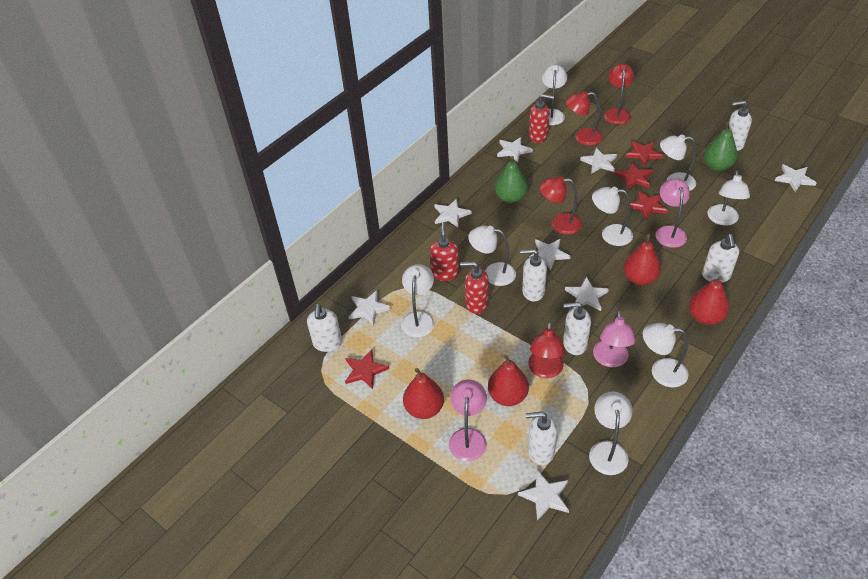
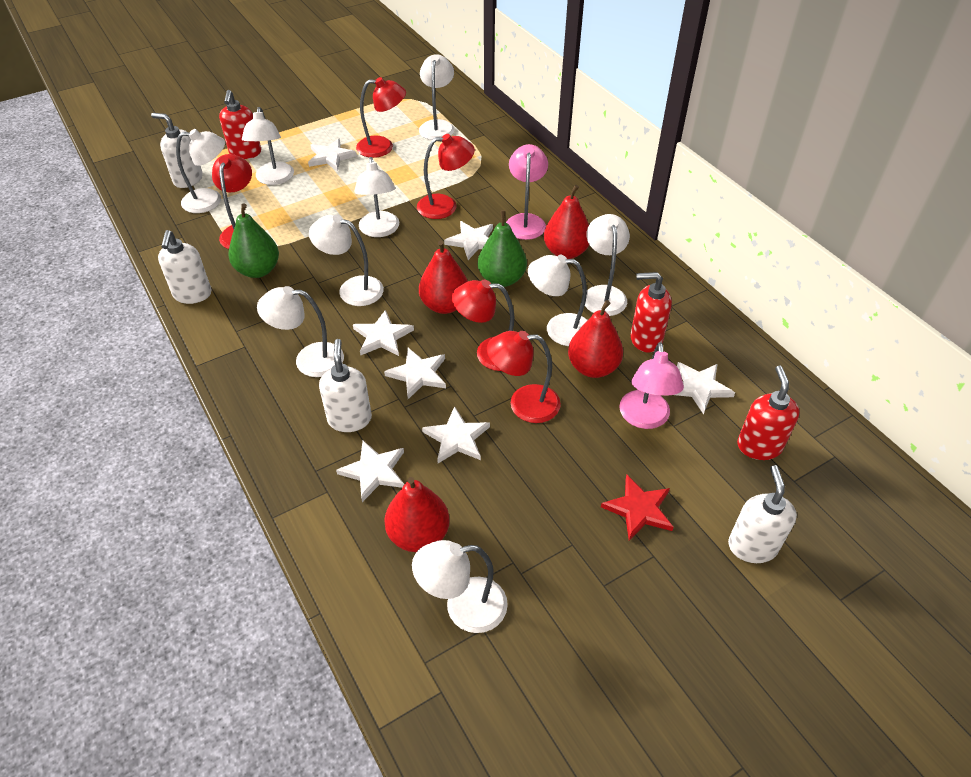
pink lamp: [449,379,487,461] [593,310,636,367] [655,178,690,248] = 3 -> [506,144,548,240] [619,342,684,429] = 2
red lamp: [528,321,565,378] [540,176,582,234] [566,91,603,146] [604,64,634,125] = 4 -> [212,154,252,249] [356,77,406,158] [417,134,475,219] [452,279,515,371] [487,331,561,423] = 5
red star: [345,349,389,389] [615,162,653,189] [625,141,663,166] [627,191,668,220] = 4 -> [601,475,674,540] = 1
white lamp: [401,264,435,337] [468,225,516,286] [542,65,567,125] [589,391,633,475] [592,187,633,246] [643,323,688,387] [660,134,696,191] [707,170,750,225] = 8 -> [176,129,225,213] [242,107,294,185] [257,286,344,377] [309,215,384,306] [354,157,399,237] [412,540,508,633] [419,54,455,140] [528,255,588,346] [585,214,630,316] = 9
white soap dispenser: [307,304,342,352] [520,249,547,302] [526,412,557,465] [563,302,591,355] [702,234,739,283] [729,100,752,151] = 6 -> [151,113,203,188] [158,230,212,304] [319,339,372,432] [728,465,797,563] = 4
white star: [348,290,391,326] [434,199,472,228] [497,137,533,163] [518,470,569,520] [529,239,570,270] [565,276,609,311] [580,148,617,174] [775,164,817,192] = 8 -> [308,138,357,171] [336,441,404,502] [353,310,414,356] [384,348,446,399] [422,406,490,463] [444,221,493,260] [675,362,735,414] = 7

